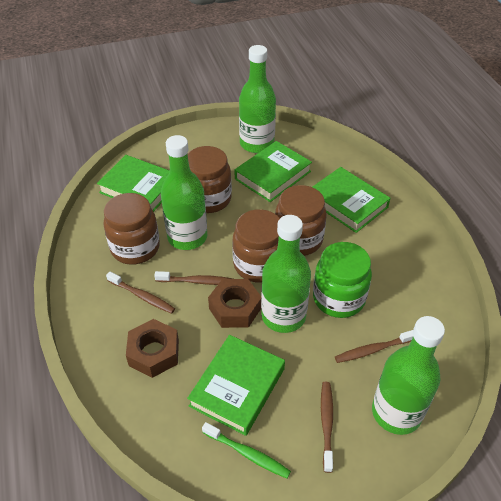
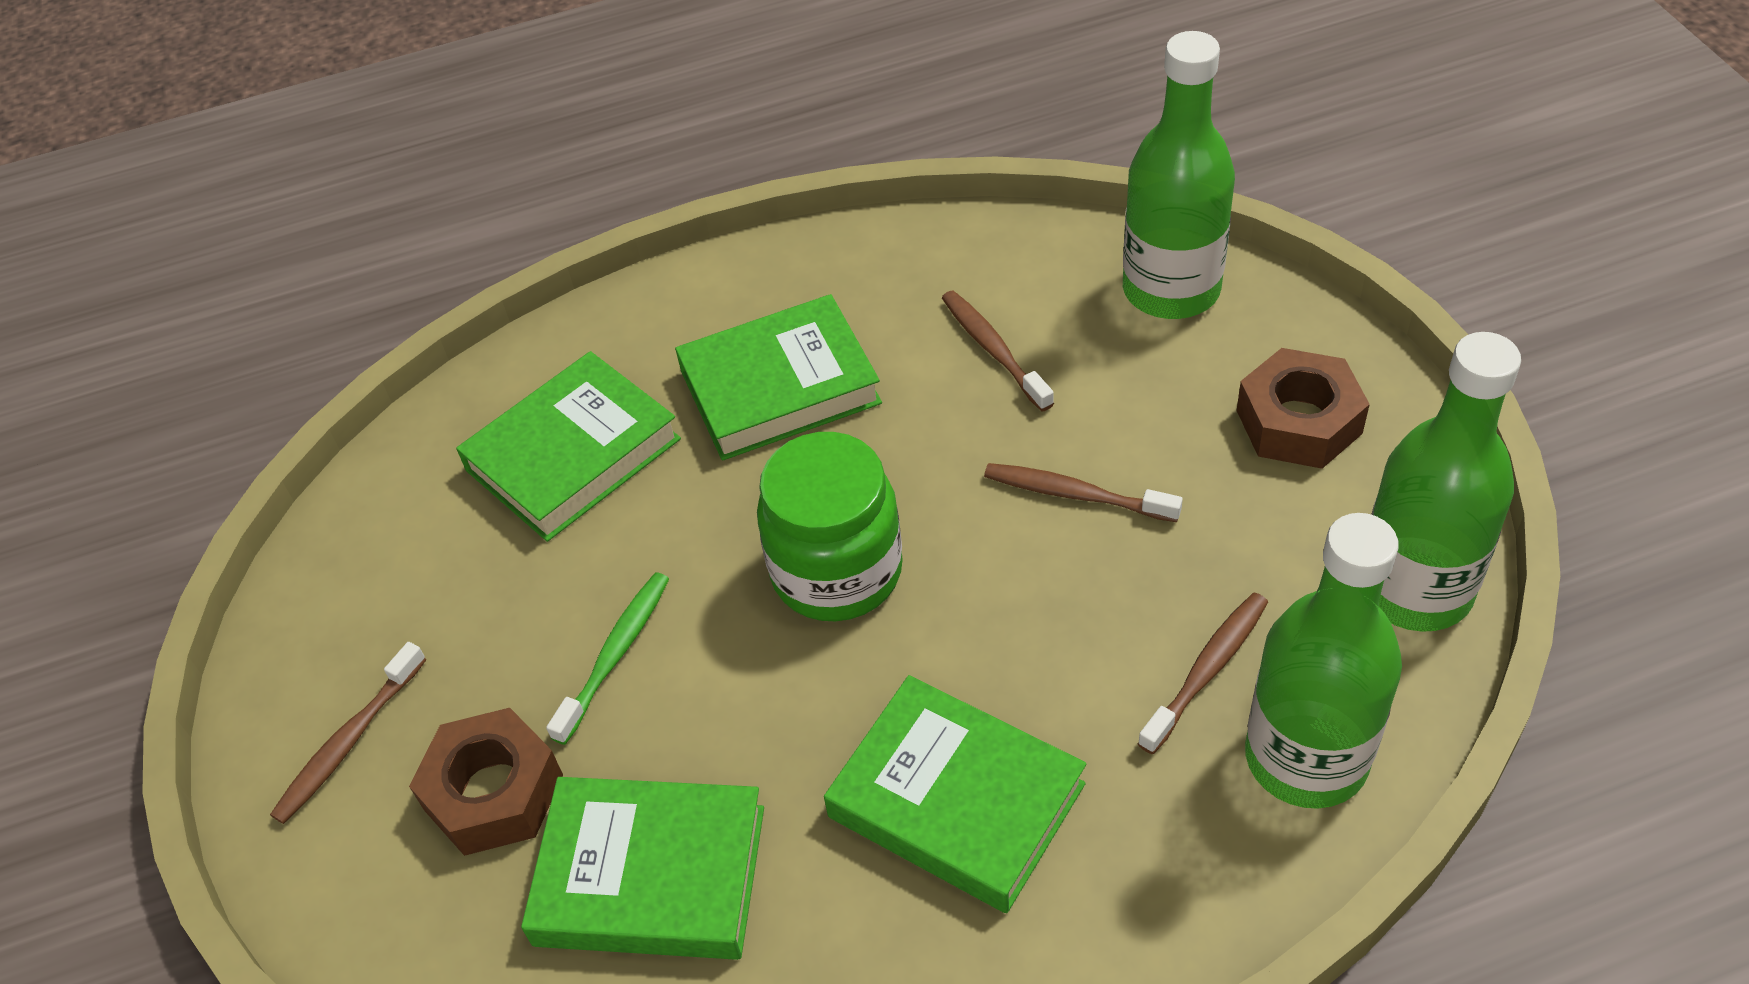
brown jar: [103,193,160,265] [188,146,232,213] [232,209,280,282] [275,185,327,256] = 4 -> none = 0
green bottle: [161,135,207,250] [239,45,276,153] [261,215,311,333] [372,316,445,435] = 4 -> [1123,31,1235,319] [1245,513,1402,809] [1371,332,1521,632] = 3

